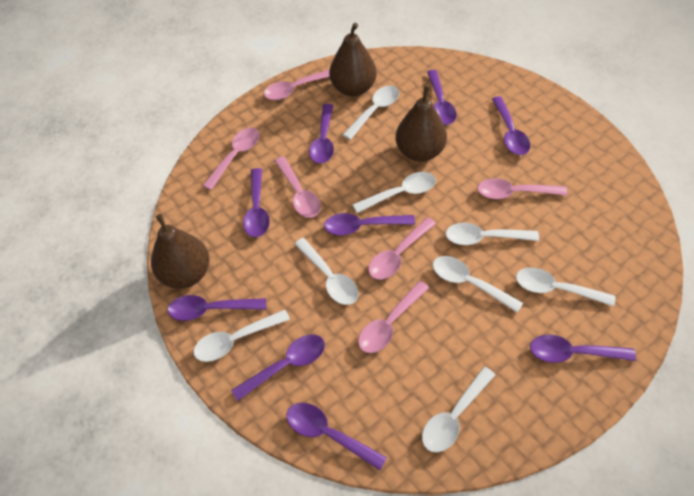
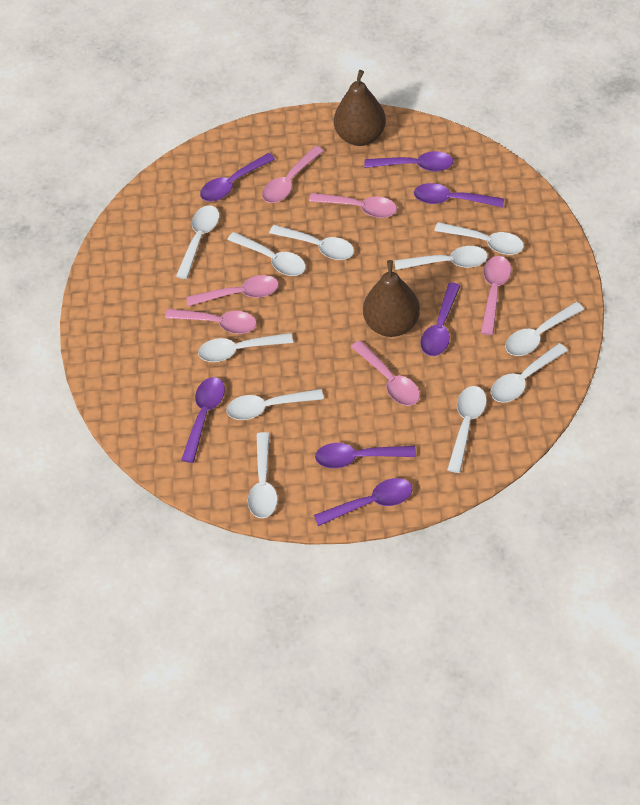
brown pear: [151,214,210,289] [329,23,377,96] [395,85,447,162] = 3 -> [334,70,386,146] [363,260,420,337] = 2
purple spoon: [168,295,266,321] [231,335,325,401] [243,168,270,237] [287,403,387,470] [309,104,334,164] [324,213,415,235] [427,70,457,125] [492,96,530,155] [530,335,636,363] = 9 -> [181,377,225,463] [200,153,275,202] [314,478,413,526] [315,443,416,468] [364,151,453,172] [414,183,504,208] [420,282,460,356] = 7
white spoon: [193,310,290,362] [294,238,358,305] [343,85,399,140] [353,172,436,213] [422,367,495,453] [433,256,523,313] [446,223,539,245] [516,268,616,307] = 8 -> [176,205,219,279] [198,333,293,362] [226,389,324,420] [227,232,306,276] [248,432,278,518] [269,225,354,260] [395,246,488,270] [434,222,524,255] [447,386,487,473] [491,343,568,403] [505,302,584,356] = 11

